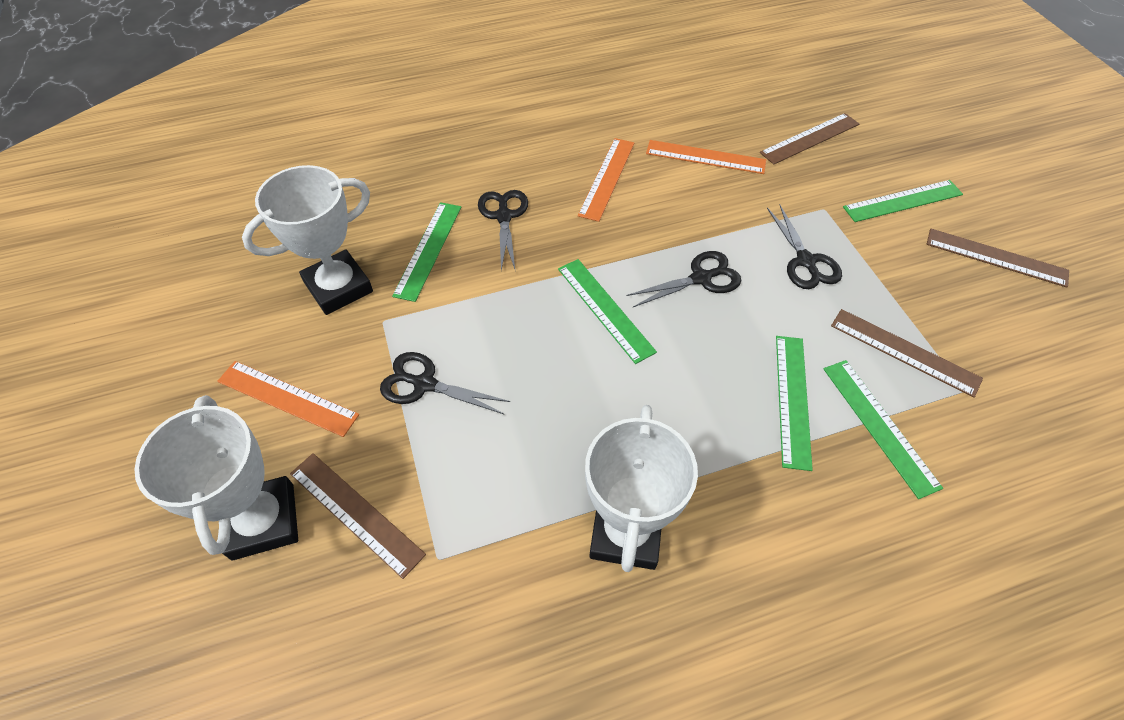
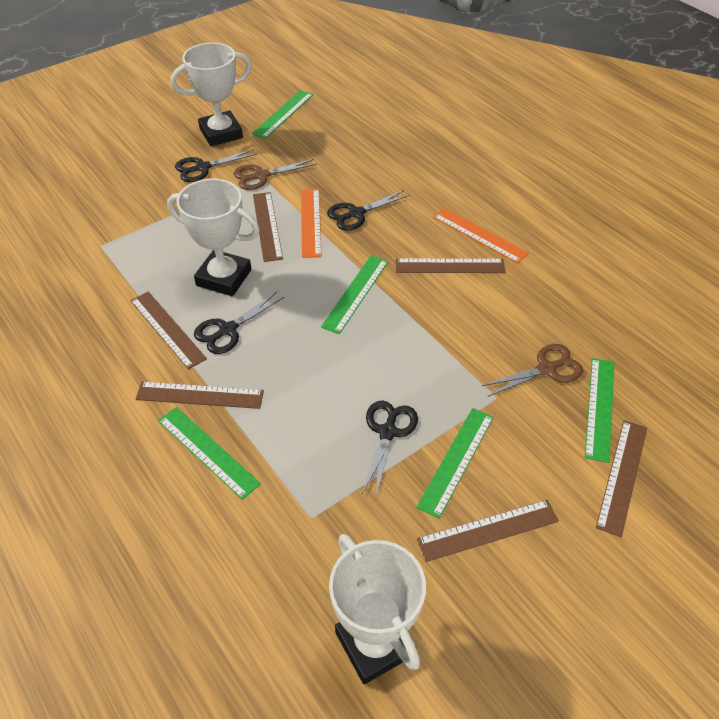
brown ruler: [290,453,426,579] [760,113,859,165] [831,309,983,398] [927,229,1069,288] = 4 -> [130,291,207,370] [136,382,264,409] [253,192,283,262] [396,259,506,273] [417,500,559,562] [596,420,647,537] = 6
brown scissors: none = 0 -> [234,159,317,190] [482,344,583,396] = 2
orange ruler: [217,361,359,437] [578,138,634,222] [646,140,766,174] = 3 -> [301,189,322,258] [433,208,529,263] = 2

